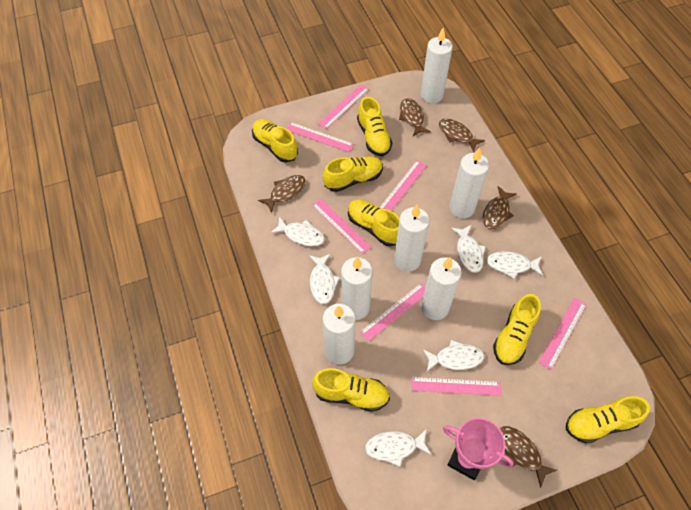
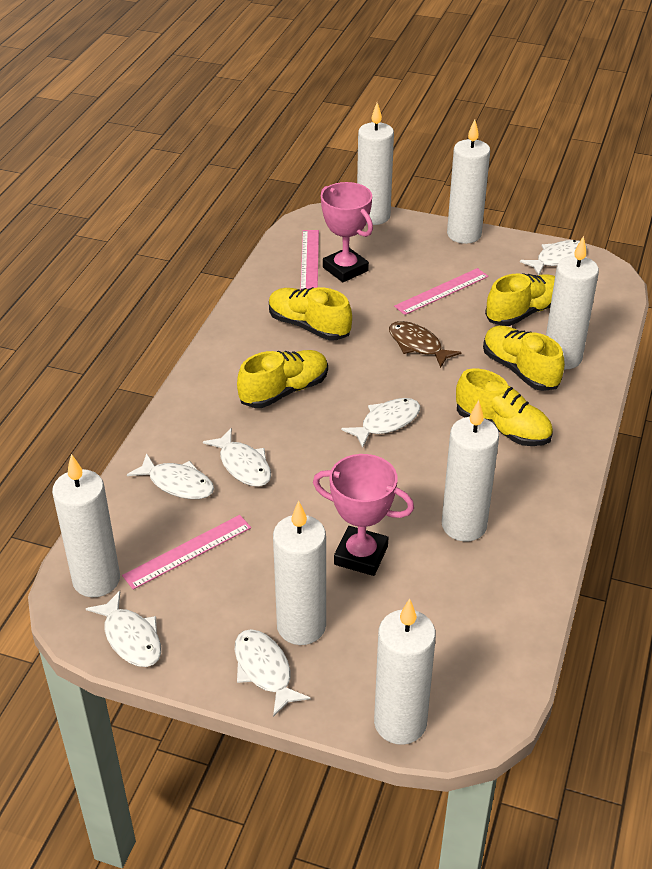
brown fish: [258,175,305,213] [399,98,431,136] [439,119,485,152] [483,186,517,229] [500,426,557,488] = 5 -> [389,321,461,368] = 1
pink ruler: [286,122,354,152] [312,198,371,254] [318,84,369,129] [360,283,425,342] [380,160,427,211] [411,377,501,396] [538,298,586,370] = 7 -> [122,515,251,590] [300,230,319,290] [394,268,489,315] = 3
pink trophy: [443,418,514,480] = 1 -> [313,454,414,576] [321,182,373,282] = 2
white candle: [323,304,355,365] [341,257,373,320] [394,204,430,272] [421,28,453,104] [421,257,462,320] [450,148,489,218] = 6 -> [52,454,120,597] [273,501,326,645] [357,103,394,225] [374,599,436,745] [442,400,499,542] [447,119,490,244] [546,236,599,369] = 7
yellow shoe: [252,119,298,162] [312,368,390,412] [323,156,383,192] [348,199,400,246] [357,97,392,156] [493,294,541,365] [566,396,650,444] = 7 -> [237,350,328,408] [269,287,352,340] [456,368,553,446] [483,326,565,391] [485,273,555,326] = 5

